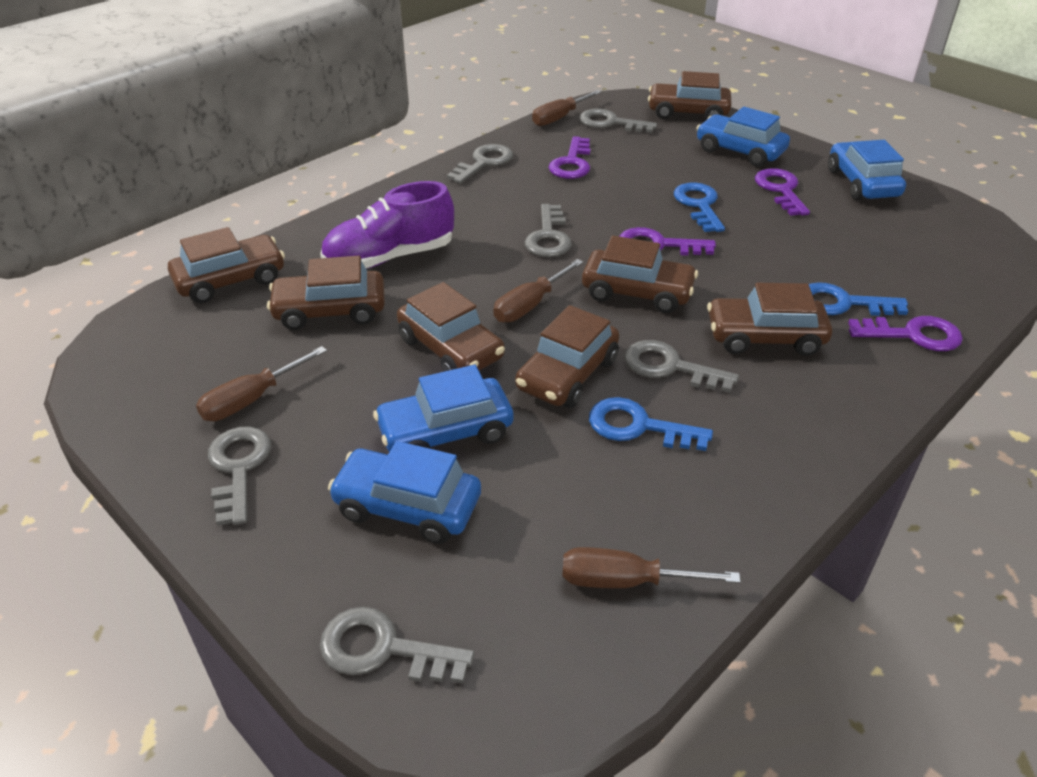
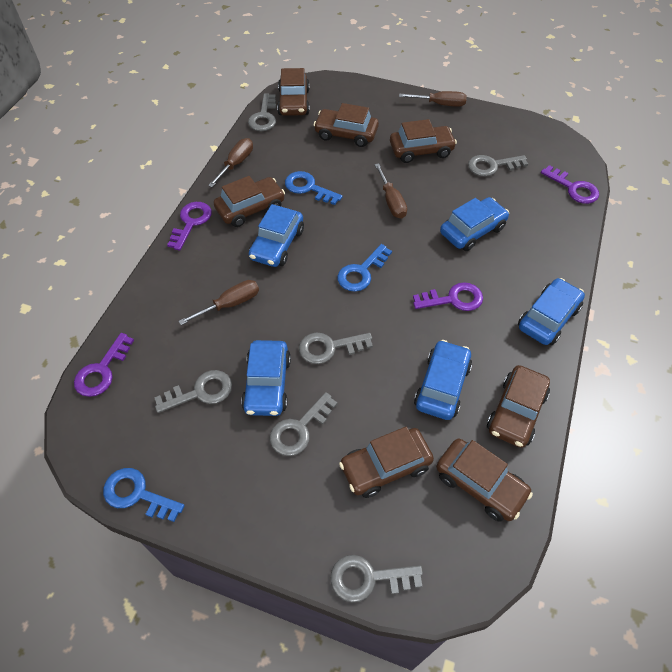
blue car: [328,441,481,544] [373,365,514,452] [696,107,790,167] [828,140,906,200] = 4 -> [241,340,291,416] [249,204,304,267] [414,340,472,420] [440,197,509,251] [518,278,585,345] = 5
purple shoe: [320,181,454,269] = 1 -> none = 0

